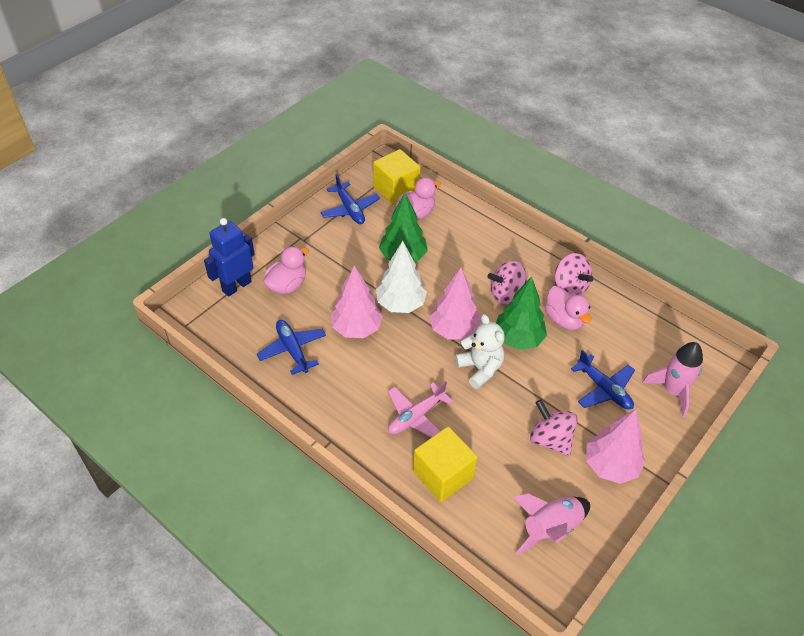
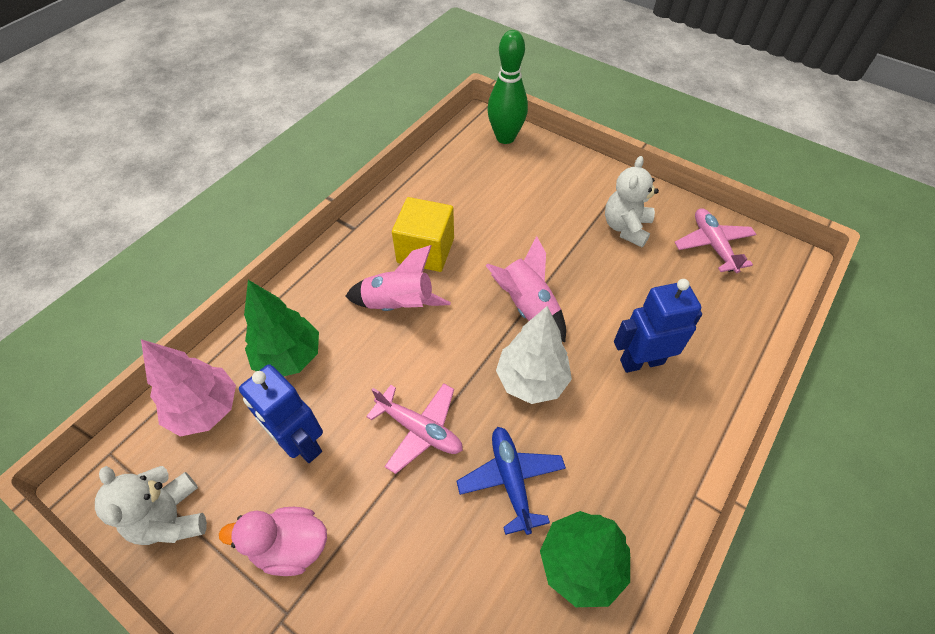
blue plane: [257,320,326,375] [320,174,380,224] [571,350,635,409] = 3 -> [456,427,566,535] = 1
blue robot: [204,218,255,297] = 1 -> [239,365,323,463] [614,279,702,373] = 2
green bowling pin: none = 0 -> [487,30,528,144] = 1
pink duck: [263,246,309,294] [395,178,441,220] [545,286,592,330] = 3 -> [219,507,327,576] = 1
pink plane: [388,381,453,438] = 1 -> [366,383,463,474] [674,208,757,273] = 2
pink spinning top: [487,261,527,305] [530,400,578,456] [554,253,594,295] = 3 -> none = 0
pink tree: [331,266,383,338] [429,268,481,340] [586,409,645,484] = 3 -> [141,339,236,437] = 1
white teddy bear: [455,314,505,389] = 1 -> [95,466,207,545] [605,156,659,247] = 2
yellow cube: [373,149,421,205] [413,427,478,502] = 2 -> [392,197,454,272] = 1

